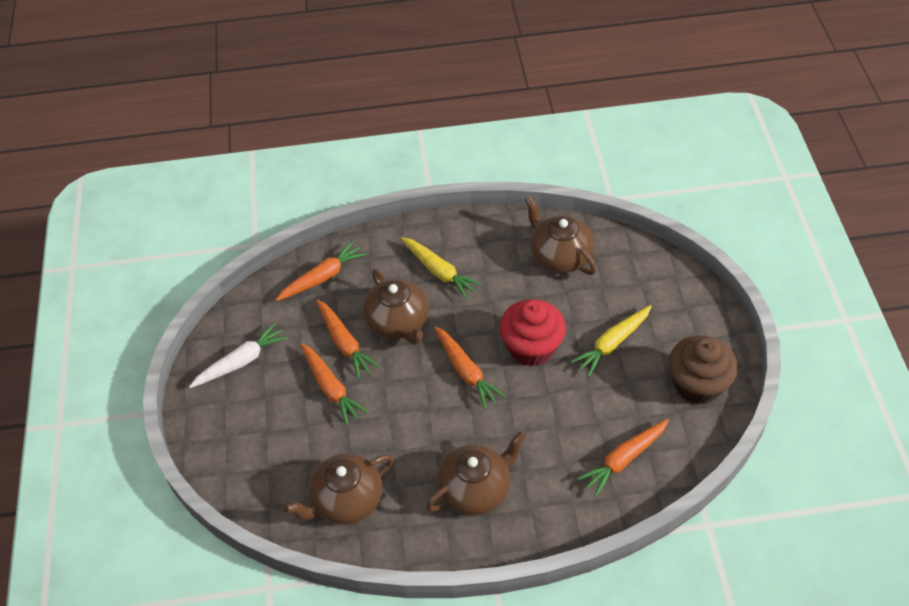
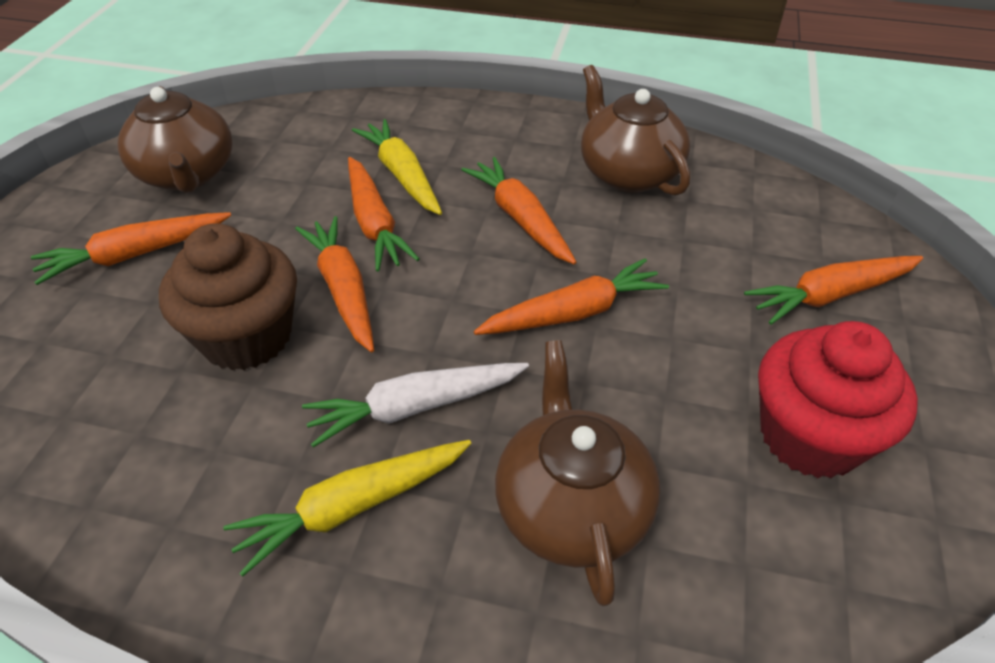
brown teapot: [284,453,394,525] [363,269,429,345] [426,431,527,516] [525,196,597,275] = 4 -> [118,86,233,193] [495,340,661,606] [581,65,690,196] = 3
orange carrot: [276,241,366,301] [300,343,368,426] [317,300,380,379] [435,327,506,409] [577,419,669,497] = 5 -> [31,212,231,285] [295,216,374,352] [348,157,419,271] [461,157,576,265] [474,258,669,335] [744,256,923,325] = 6

